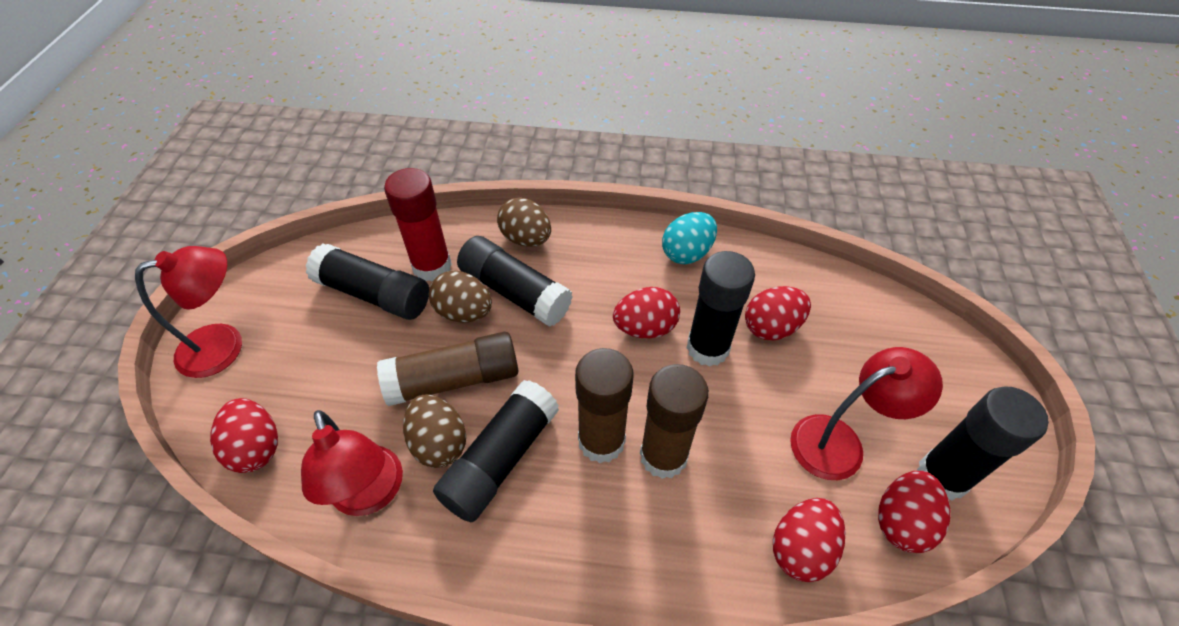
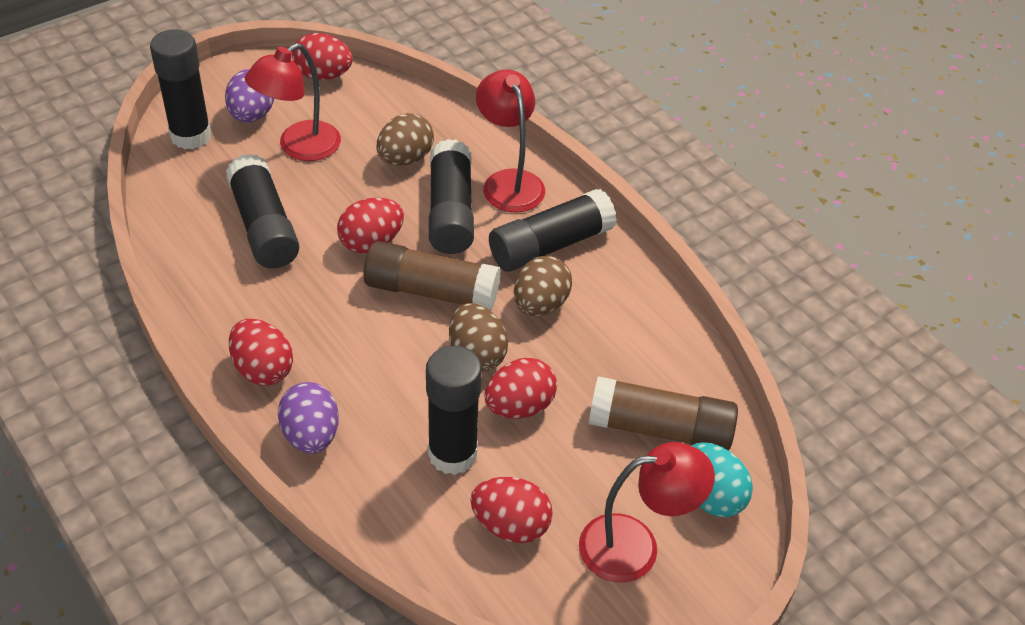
brown glue stick: [377,332,518,406] [575,348,634,463] [640,364,709,479] = 3 -> [364,241,501,311] [589,376,738,451] = 2
purple egg: none = 0 -> [225,69,274,123] [278,382,339,454] = 2
red glue stick: [384,168,452,282] = 1 -> none = 0

